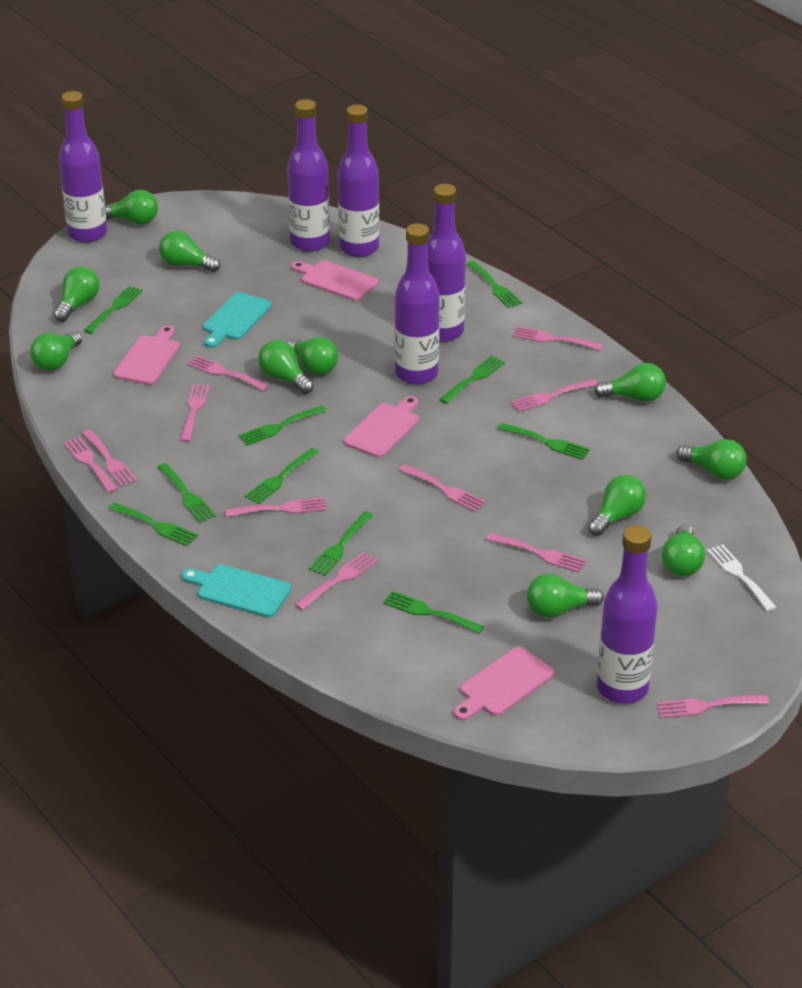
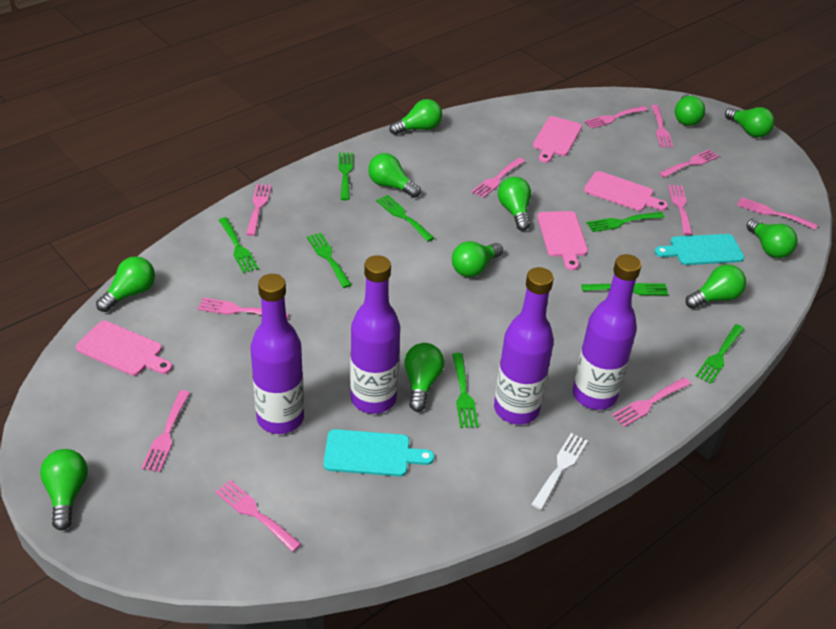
green fork: [84,286,143,334] [108,502,198,546] [157,463,216,523] [238,405,327,446] [245,448,319,504] [309,511,374,576] [383,591,484,634] [439,356,505,404] [466,261,523,308] [497,423,590,460] = 10 -> [219,217,259,273] [307,233,352,288] [338,152,353,200] [376,195,434,242] [452,353,479,428] [581,283,669,295] [587,212,665,232] [696,324,744,384] = 8
purple bottle: [59,91,107,243] [287,99,330,252] [338,104,379,257] [395,223,440,385] [428,184,466,342] [597,525,658,704] = 6 -> [250,274,304,434] [350,255,400,414] [494,267,554,425] [573,254,642,410] = 4

